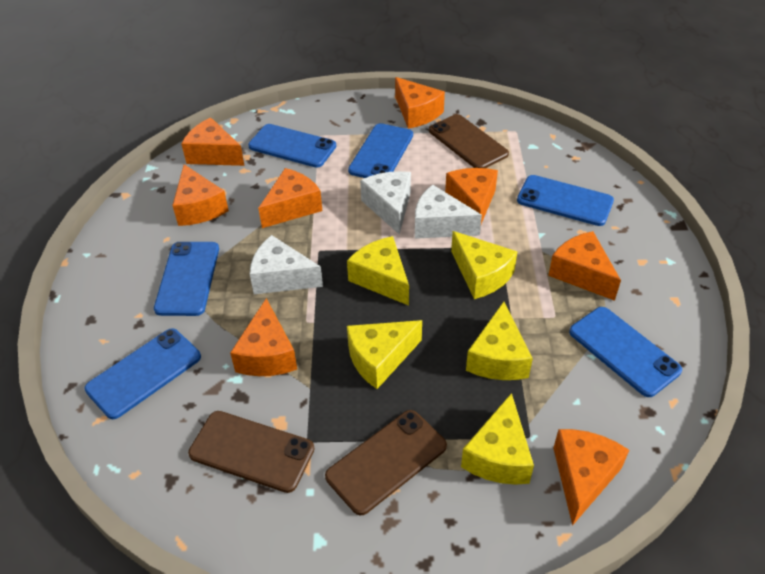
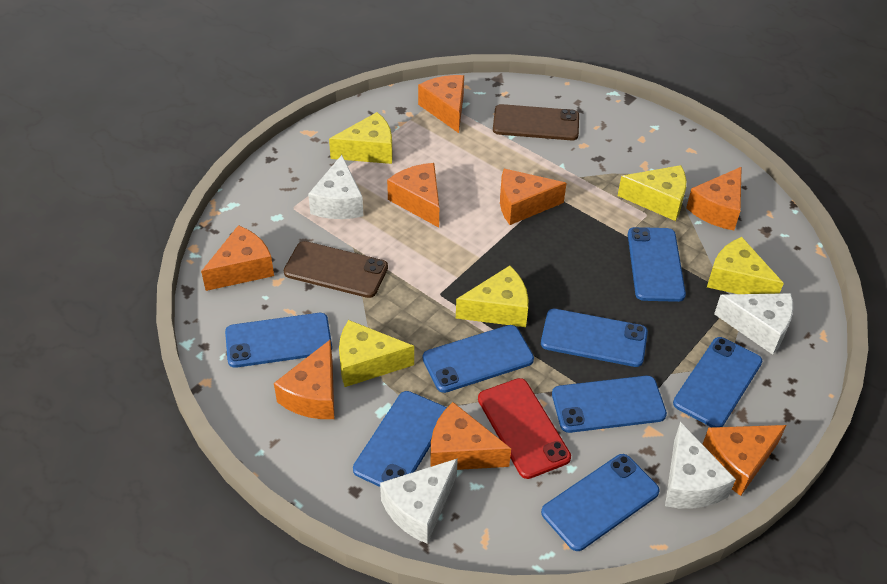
blue phone: [84,329,201,419] [154,242,219,316] [248,124,336,168] [348,123,413,178] [517,175,614,226] [569,307,682,397] = 6 -> [225,313,332,368] [353,391,447,487] [423,325,534,393] [541,309,648,367] [541,454,660,551] [552,376,667,433] [628,227,686,302] [673,337,762,427] = 8
brown phone: [188,411,314,493] [325,410,447,516] [429,114,509,168] = 3 -> [284,241,388,298] [493,104,579,141] = 2
red phone: none = 0 -> [478,378,571,479] = 1
white cheese: [250,235,323,294] [360,171,411,235] [415,185,482,239] = 3 -> [308,155,364,219] [380,458,458,544] [665,422,736,509] [714,293,793,355] = 4

